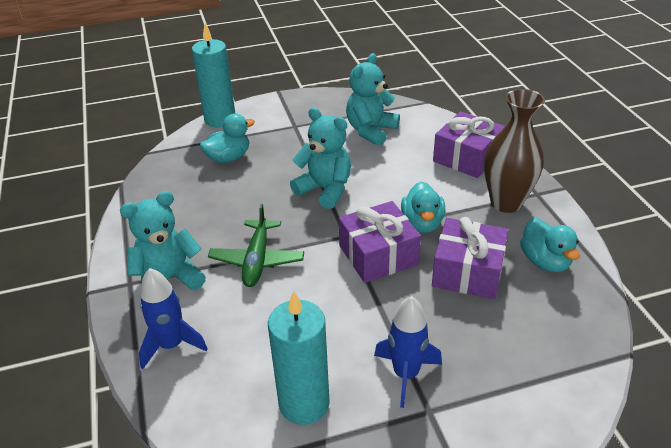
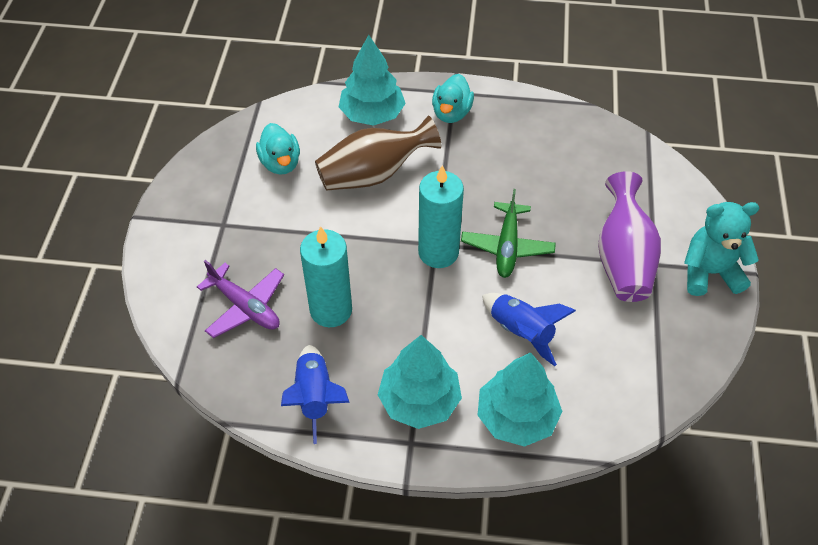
purple gift: [339,201,421,283] [432,217,508,299] [433,111,505,178] = 3 -> none = 0
purple plane: none = 0 -> [197,260,284,338] = 1
purple vase: none = 0 -> [598,171,661,302] = 1
turquoise duck: [200,113,255,163] [401,181,445,233] [520,218,580,272] = 3 -> [256,123,300,175] [432,74,474,123] = 2
turquoise teddy bear: [120,191,206,290] [290,107,351,209] [346,53,400,146] = 3 -> [684,202,759,296] = 1
turquoise tree: none = 0 -> [339,35,406,126] [378,335,462,429] [478,352,562,447] = 3

